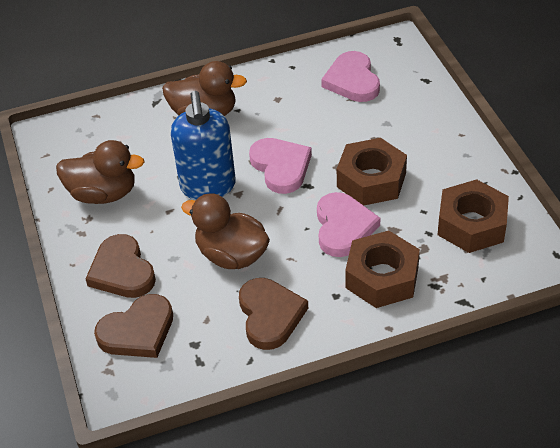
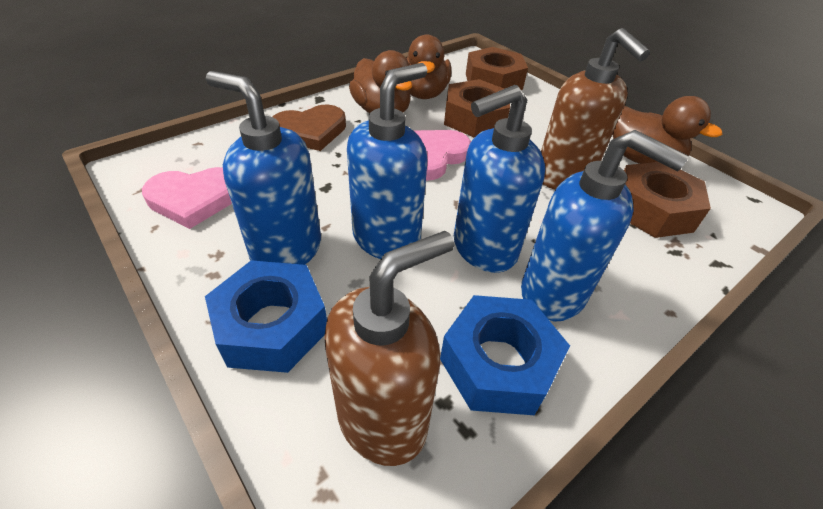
blue nut: none = 0 -> [205,260,327,373] [440,295,570,415] = 2
blue soap dispenser: [171,91,236,200] = 1 -> [206,71,321,265] [347,63,427,259] [454,85,545,273] [521,130,689,322] = 4
brown heart: [86,234,156,298] [94,294,173,358] [239,278,308,350] = 3 -> [273,105,346,151] = 1
brown soap dispenser: none = 0 -> [324,231,454,466] [541,28,650,190] = 2
pink heart: [249,138,312,194] [317,192,380,257] [321,51,380,102] = 3 -> [142,167,232,229] [414,130,471,181] = 2

